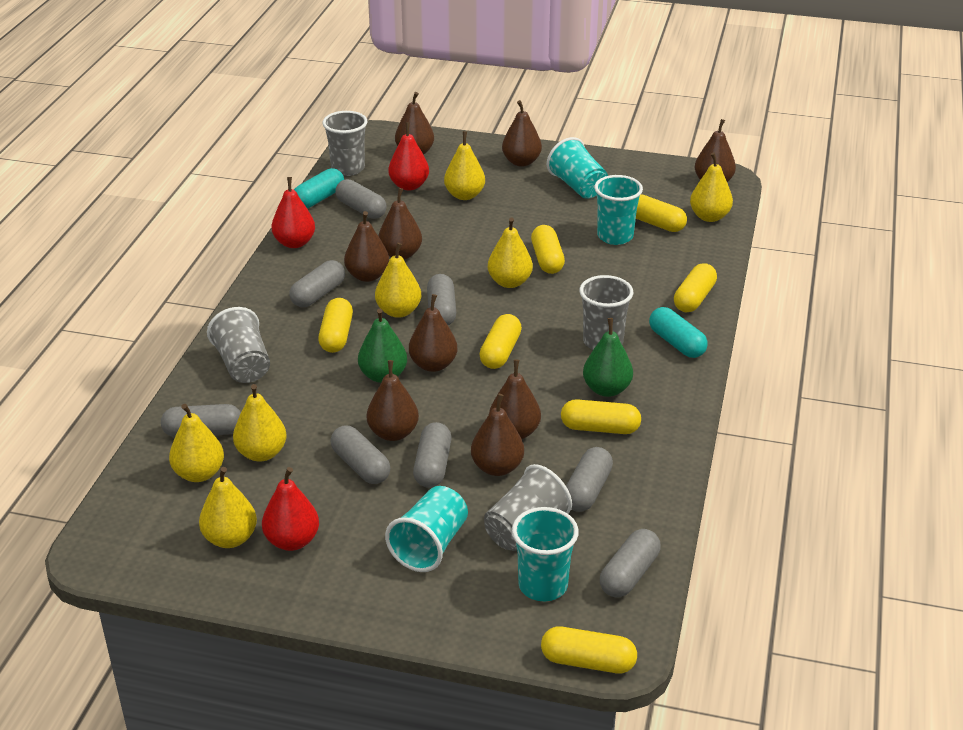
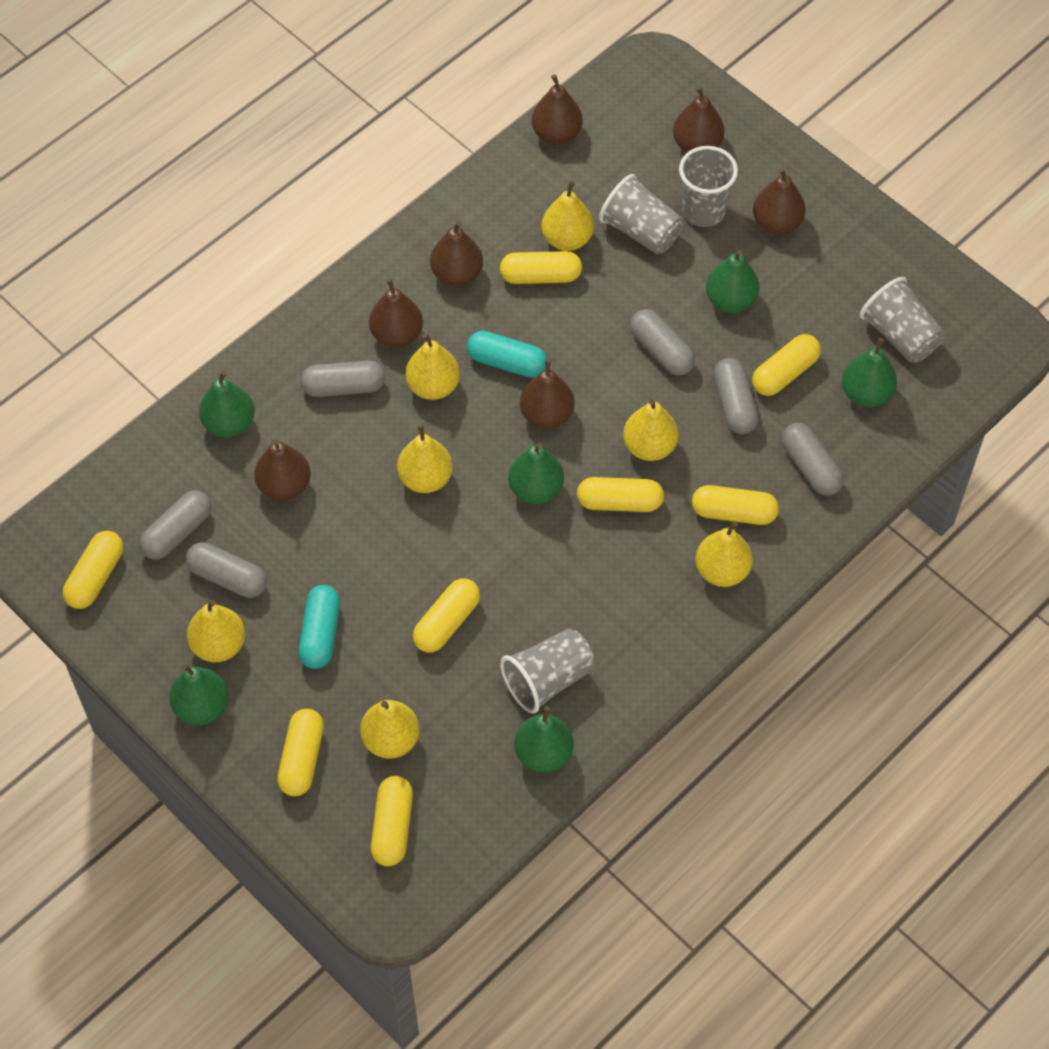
brown pear: [344,211,389,282] [367,360,419,441] [378,188,422,260] [395,92,434,155] [409,294,457,372] [471,394,524,476] [489,359,541,439] [502,100,542,166] [695,119,736,182] = 9 -> [254,439,311,501] [369,278,423,348] [430,221,483,286] [520,359,575,429] [532,74,583,145] [673,86,724,153] [753,168,806,235] = 7
green pear: [358,308,407,383] [583,318,633,397] = 2 -> [169,664,229,725] [199,371,255,437] [508,442,564,504] [514,706,574,773] [706,250,759,313] [842,338,897,407] = 6
grey capsule: [161,404,241,437] [289,260,345,307] [330,426,390,484] [335,179,387,219] [413,422,452,488] [427,274,456,325] [566,447,613,512] [600,529,660,598] = 8 -> [139,490,211,560] [185,542,267,598] [301,361,385,397] [630,309,695,375] [714,358,759,434] [782,423,844,496] = 6
red pear: [262,467,319,551] [271,177,315,248] [388,122,429,190] = 3 -> none = 0
turquoise cup: [385,486,468,572] [512,507,579,601] [547,137,608,199] [594,175,643,245] = 4 -> none = 0
yellow capsule: [318,298,353,353] [479,314,522,369] [531,225,565,274] [541,626,637,673] [561,399,641,434] [636,194,687,232] [674,263,717,312] = 7 -> [63,531,123,609] [277,709,324,796] [371,776,413,866] [413,578,480,653] [500,251,582,284] [577,477,664,512] [692,485,779,525] [752,334,821,396] = 8

